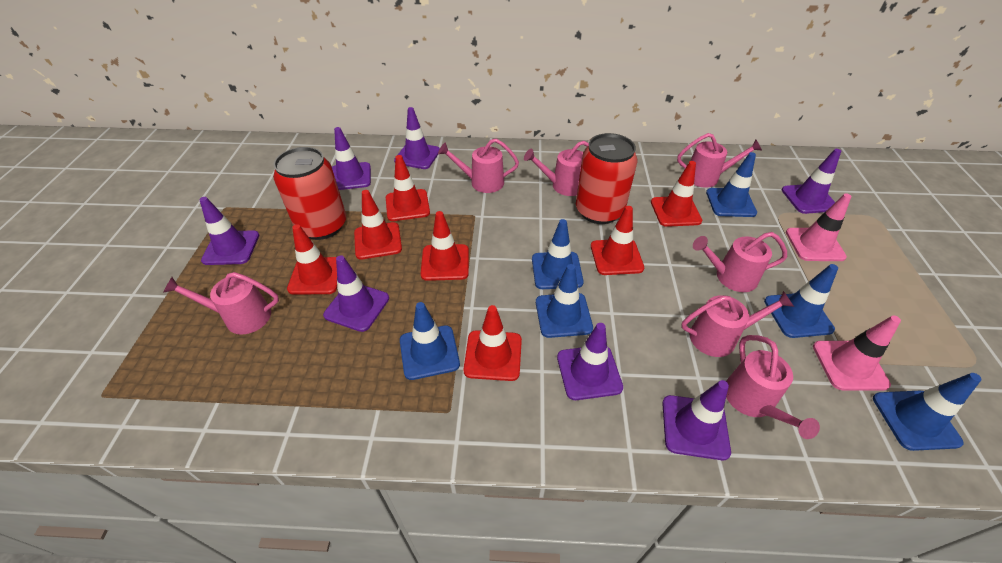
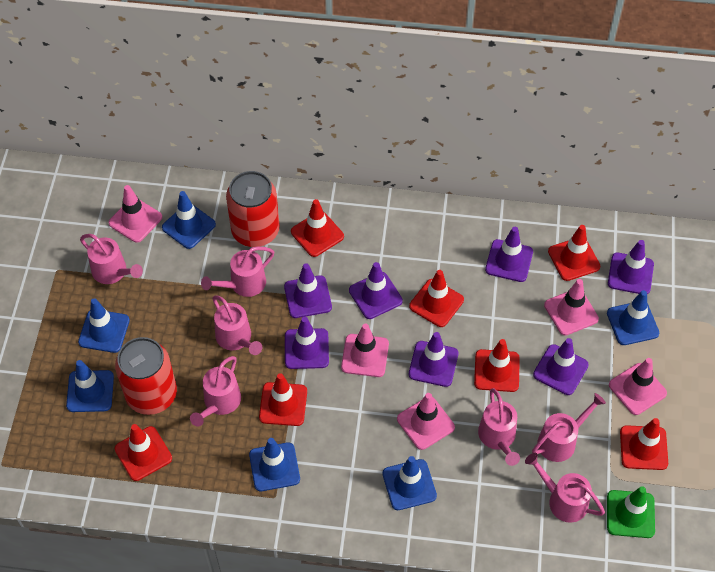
green traffic cone: none = 0 -> [607,486,655,538] = 1
pink traffic cone: [786,193,851,261] [813,315,901,390] = 2 -> [109,185,162,243] [341,323,389,377] [397,393,455,450] [544,279,599,336] [609,358,667,415] = 5

